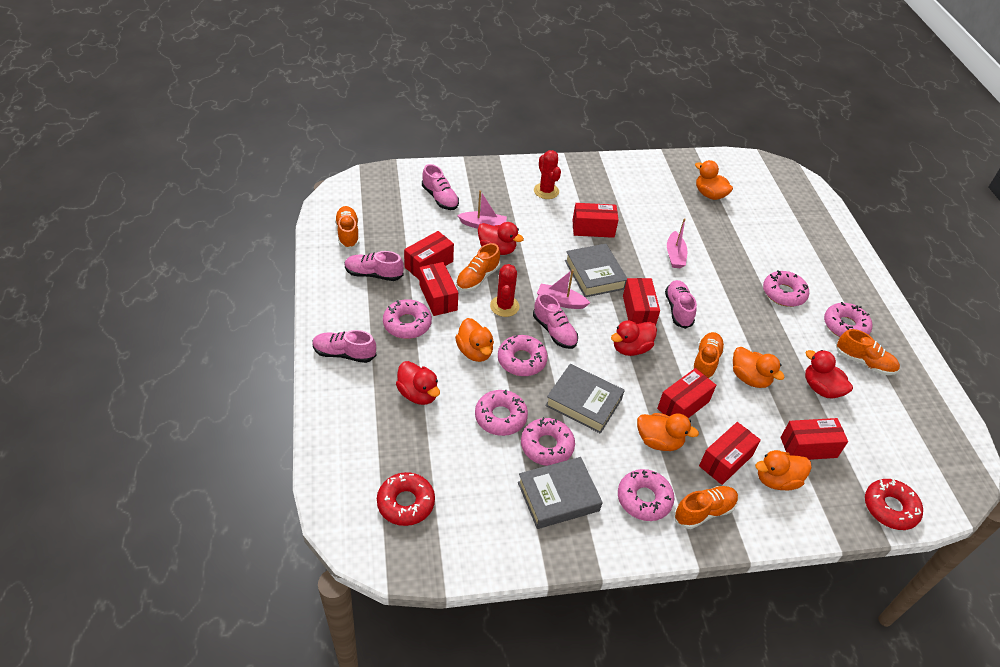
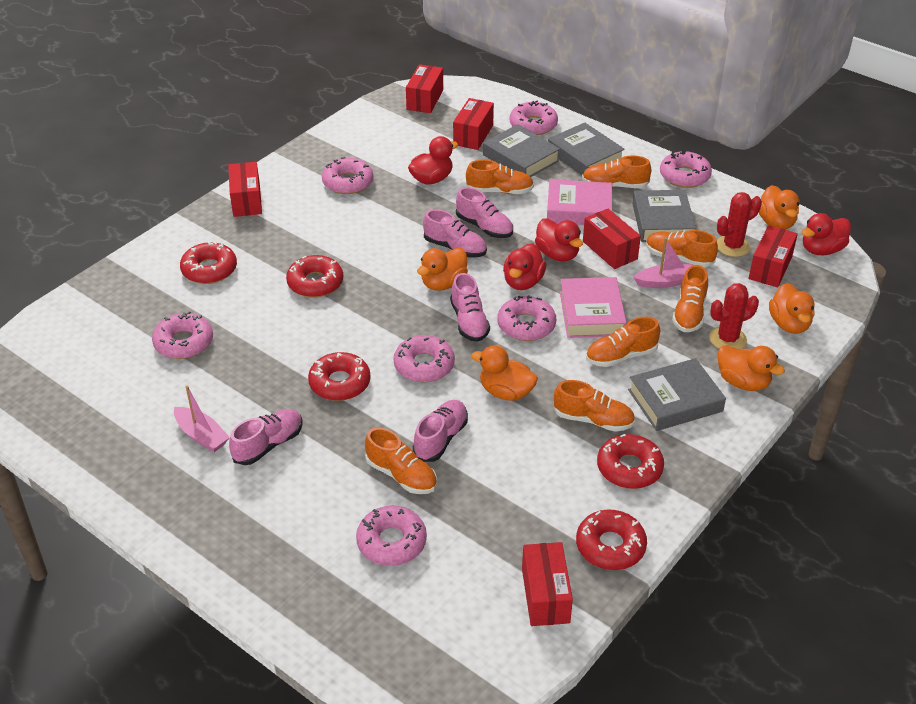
grey book: [518,457,603,529] [545,364,625,434] [565,244,627,297] = 3 -> [483,124,560,177] [548,122,625,175] [628,358,726,431] [632,190,696,242] = 4
orange shoe: [335,206,359,249] [456,243,500,291] [674,486,738,529] [691,332,725,380] [836,329,900,375] = 5 -> [365,428,437,494] [466,160,534,194] [553,380,635,432] [582,155,651,188] [586,317,660,367] [646,230,718,267] [672,265,708,332] = 7
pink boat: [457,190,507,229] [537,269,590,309] [667,218,687,268] = 3 -> [174,386,230,452] [633,238,693,288] = 2
pink book: none = 0 -> [547,179,612,225] [560,277,627,338] = 2
red box: [404,231,454,279] [419,262,458,316] [572,203,619,238] [623,278,660,325] [657,368,716,418] [699,422,761,485] [780,418,848,460] = 7 -> [228,162,262,217] [406,64,443,113] [453,98,494,150] [522,542,573,626] [583,209,641,269] [749,225,798,287] = 6
red donut: [377,472,435,526] [865,479,923,530] = 2 -> [180,241,237,284] [286,255,343,297] [308,352,371,401] [576,510,647,570] [597,434,664,489] = 5

